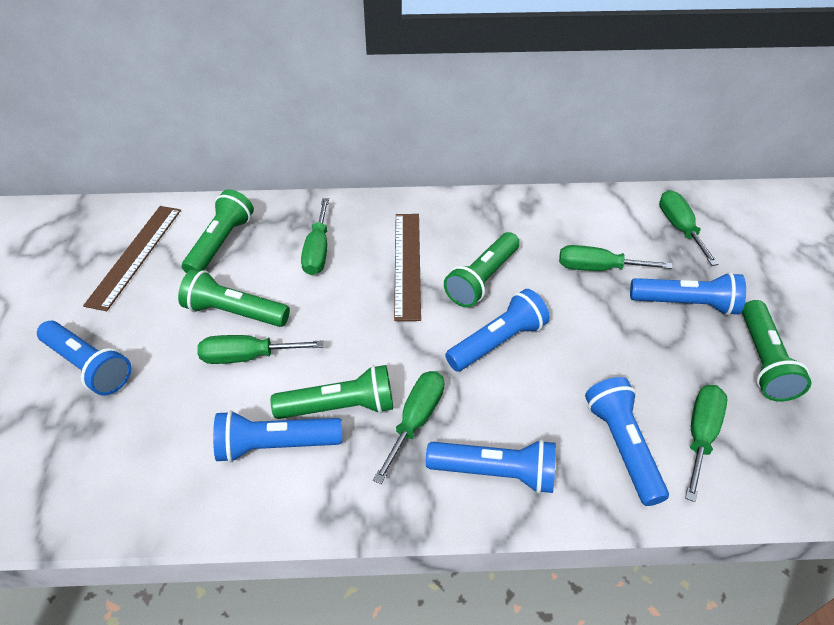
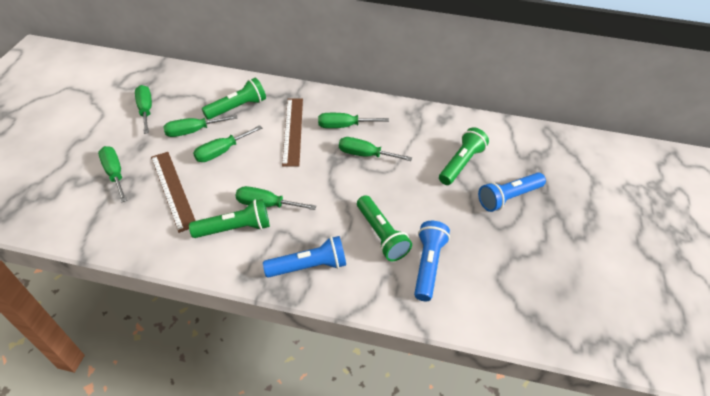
blue flashlight: [37,321,131,396] [213,410,342,463] [426,439,556,494] [445,289,550,371] [585,377,669,506] [630,272,746,316] = 6 -> [263,236,346,278] [414,221,450,301] [478,172,546,212] = 3
green flashlight: [178,269,290,327] [182,189,254,273] [271,365,393,419] [444,232,520,307] [742,300,811,401] = 5 -> [189,199,270,238] [202,78,266,120] [357,195,412,261] [439,127,489,185] = 4
green screwdriver: [197,335,324,364] [301,198,329,275] [373,371,444,484] [559,245,673,271] [659,190,719,266] [685,385,727,502] = 6 -> [98,146,127,202] [135,85,152,134] [164,115,238,137] [193,125,262,162] [235,186,316,210] [318,113,389,128] [339,137,412,161] = 7

